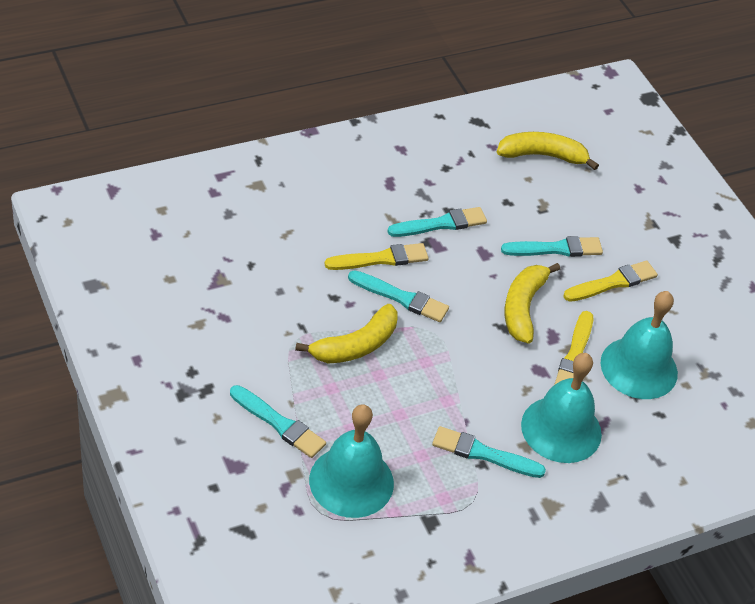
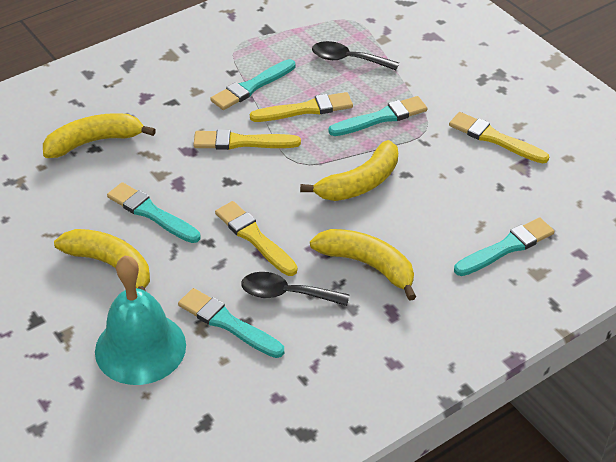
black spoon: none = 0 -> [241,272,349,306] [312,41,399,70] = 2
turquoise bell: [309,404,394,518] [521,353,602,463] [601,291,678,399] = 3 -> [95,256,186,385] = 1
yellow banana: [295,304,398,363] [497,132,599,170] [505,263,560,344] = 3 -> [43,113,156,158] [54,229,150,291] [300,140,398,201] [310,229,416,301] = 4
yellow brush: [325,243,429,270] [554,311,593,385] [563,261,658,302] = 3 -> [193,129,301,150] [215,201,298,276] [250,92,353,122] [449,112,549,163] = 4

